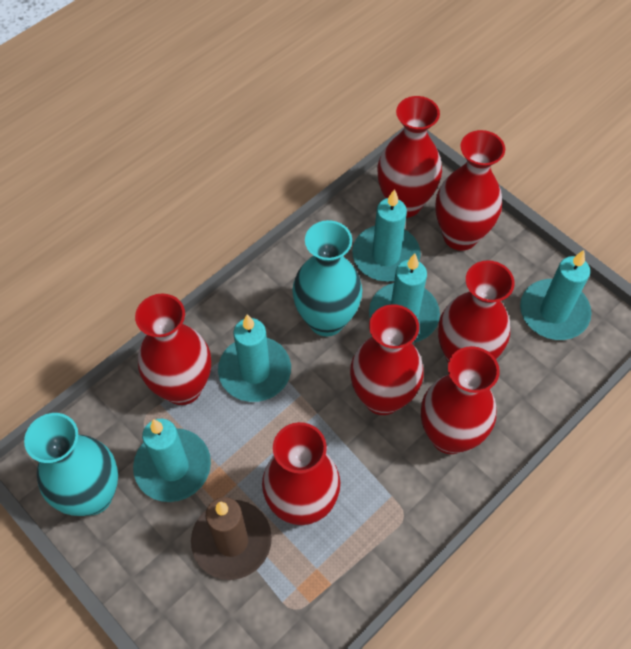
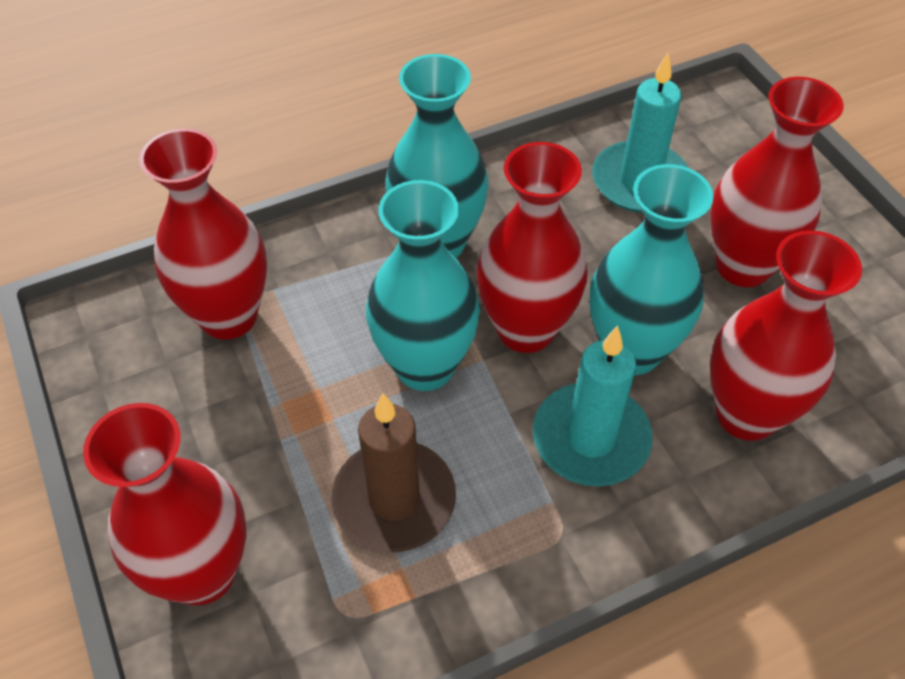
red vase: [135,294,211,405] [262,422,340,525] [350,304,424,415] [377,96,442,218] [421,346,500,454] [435,130,505,251] [438,260,515,363] = 7 -> [83,403,247,605] [139,128,267,340] [477,142,588,353] [710,77,844,287] [710,230,862,441] = 5
turquoise candle: [133,419,211,502] [218,314,291,402] [352,189,421,282] [369,254,440,343] [520,250,592,340] = 5 -> [533,325,653,486] [592,52,688,213] = 2
turquoise vase: [24,413,118,516] [292,220,362,337] = 2 -> [366,180,480,391] [385,54,489,258] [590,164,713,375] = 3

